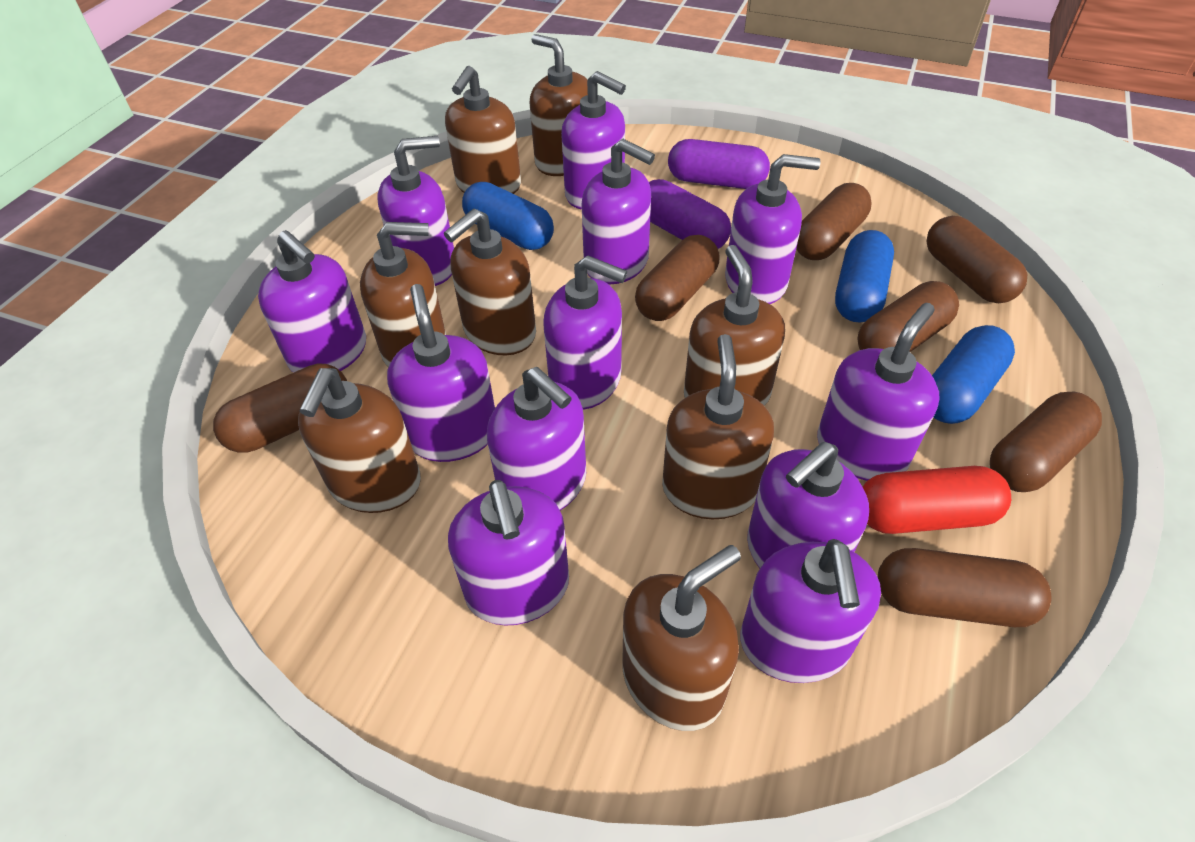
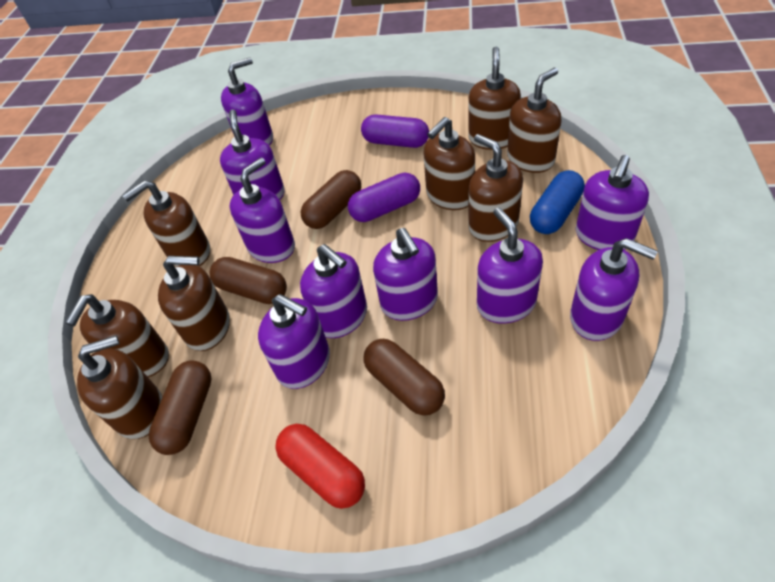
blue capsule: [462,182,554,250] [835,230,894,322] [932,325,1015,424] = 3 -> [530,170,585,234] = 1
brown capsule: [213,364,347,453] [635,235,720,321] [796,183,871,260] [857,281,959,352] [878,548,1052,627] [926,216,1027,303] [990,391,1102,492] = 7 -> [149,361,212,455] [209,257,287,304] [300,170,361,229] [363,339,445,416] = 4
purple soap dispenser: [258,230,366,373] [377,136,454,286] [387,284,495,462] [448,480,569,626] [487,367,586,510] [543,255,627,410] [561,71,626,210] [581,139,655,284] [725,154,821,304] [740,539,881,683] [747,442,869,569] [817,303,939,481] = 12 -> [220,109,285,200] [221,57,273,146] [229,158,295,263] [258,294,330,389] [300,244,367,338] [373,228,438,321] [477,208,543,324] [570,238,658,341] [575,155,649,250] = 9

